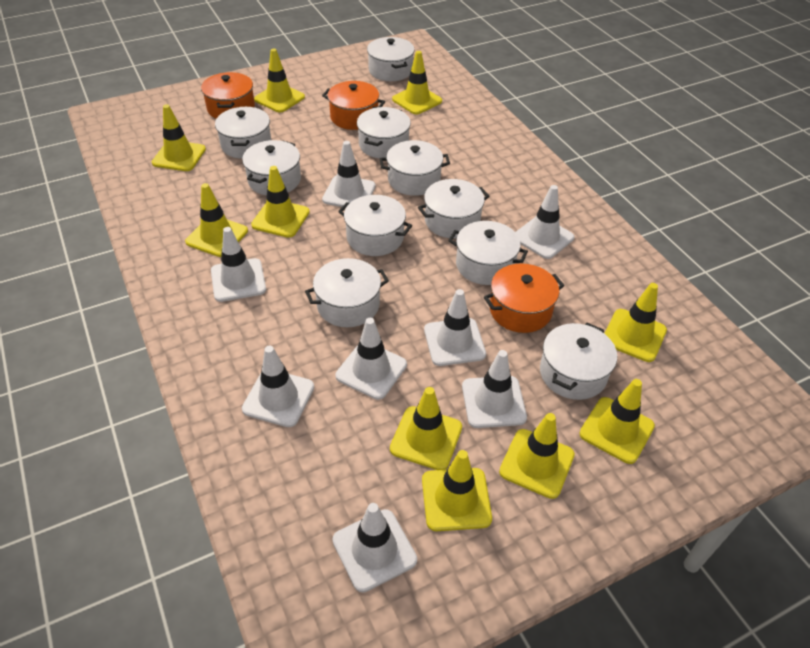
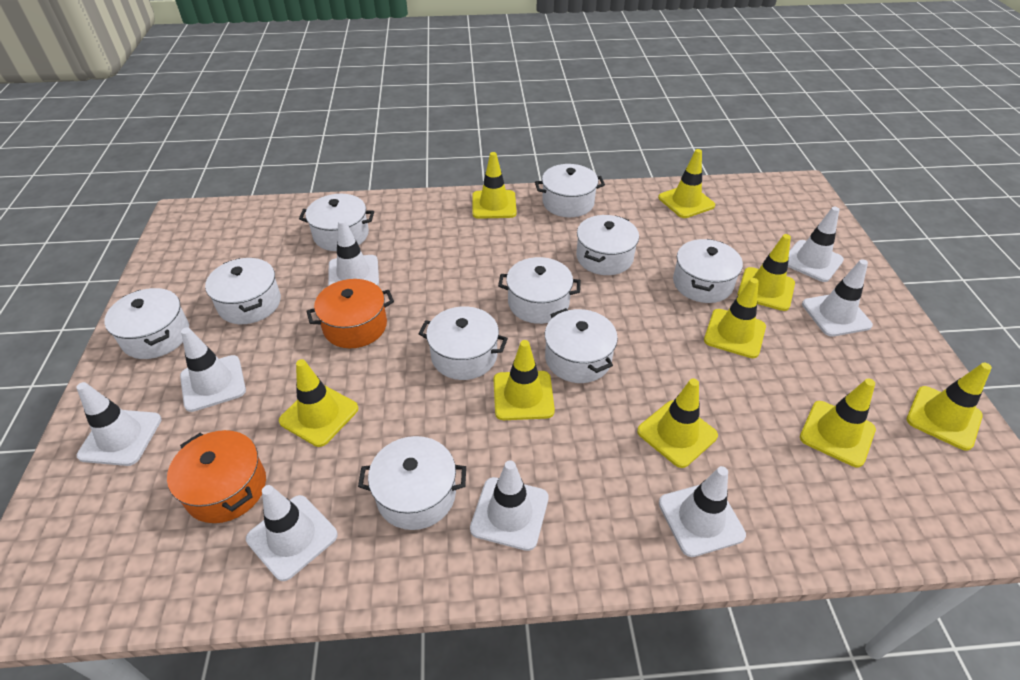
orange pot: [201,72,255,119] [322,81,385,130] [484,264,564,333] = 3 -> [167,430,266,523] [306,279,394,348] = 2
yellow traffic cone: [152,104,206,171] [185,183,248,257] [251,166,310,238] [254,49,305,112] [390,387,462,470] [392,51,442,114] [422,450,492,531] [499,413,575,499] [579,379,655,464] [604,283,667,362] = 10 -> [279,359,358,447] [472,152,517,219] [494,340,555,420] [637,378,718,468] [658,149,715,218] [704,278,766,358] [738,234,795,311] [800,379,876,467] [907,363,992,451] = 9

